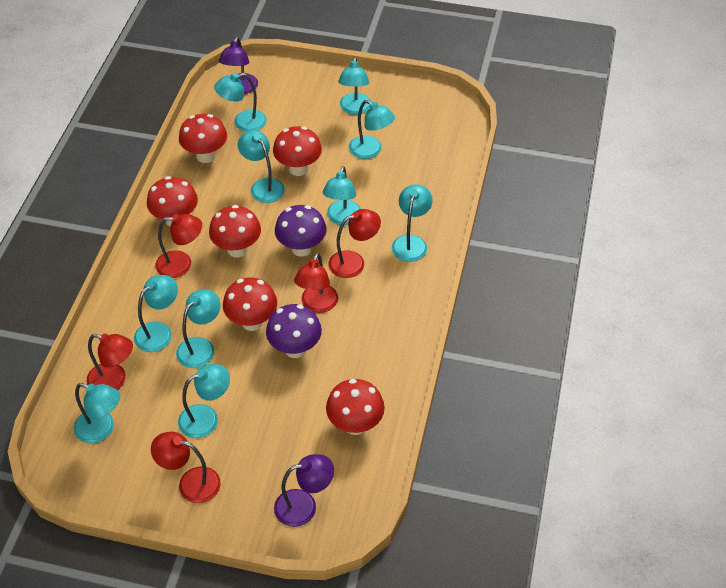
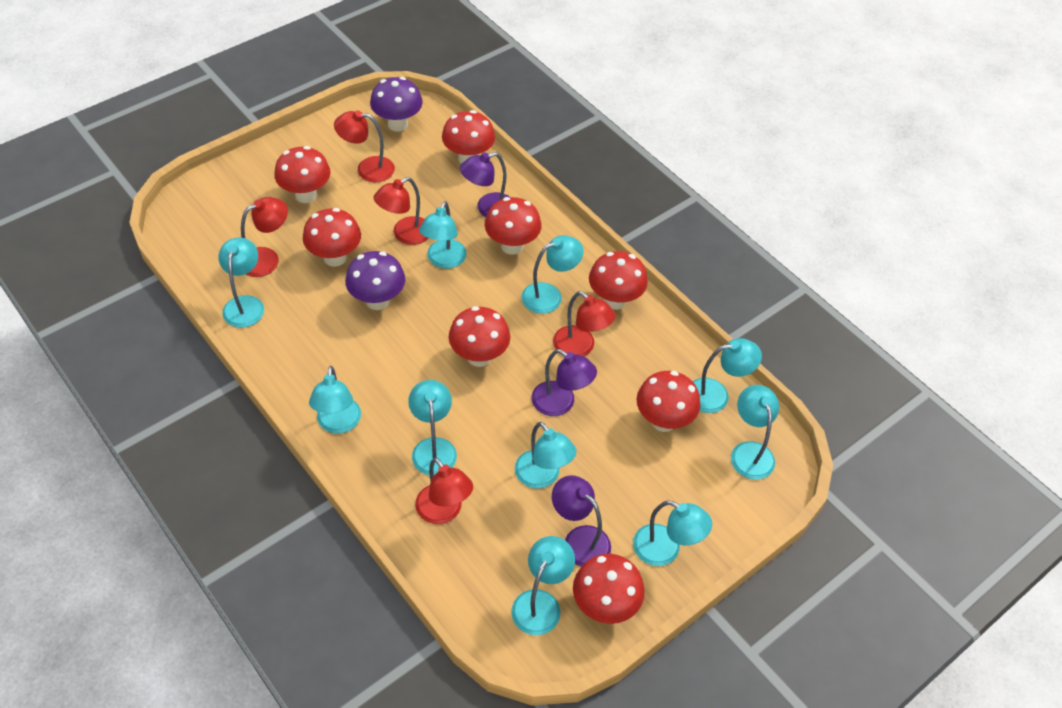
purple lamp: [219,37,258,94] [274,454,334,527] = 2 -> [460,152,510,217] [532,349,597,416] [552,475,611,567] = 3
red mushroom: [147,176,198,227] [179,114,227,163] [209,205,261,257] [223,277,277,331] [273,126,322,176] [326,379,385,435] = 6 -> [274,146,331,203] [303,208,361,267] [442,110,495,164] [449,306,510,367] [485,197,542,255] [573,554,645,624] [589,251,648,310] [637,371,701,432] = 8

